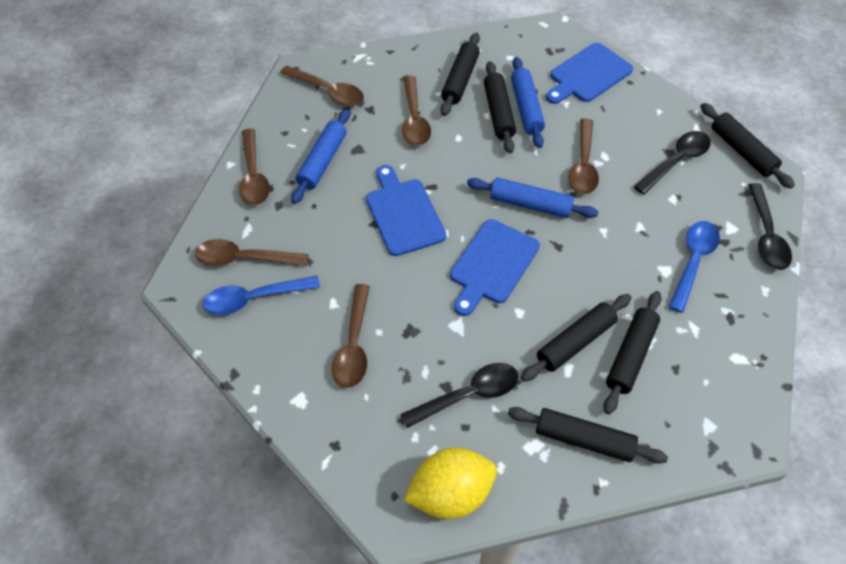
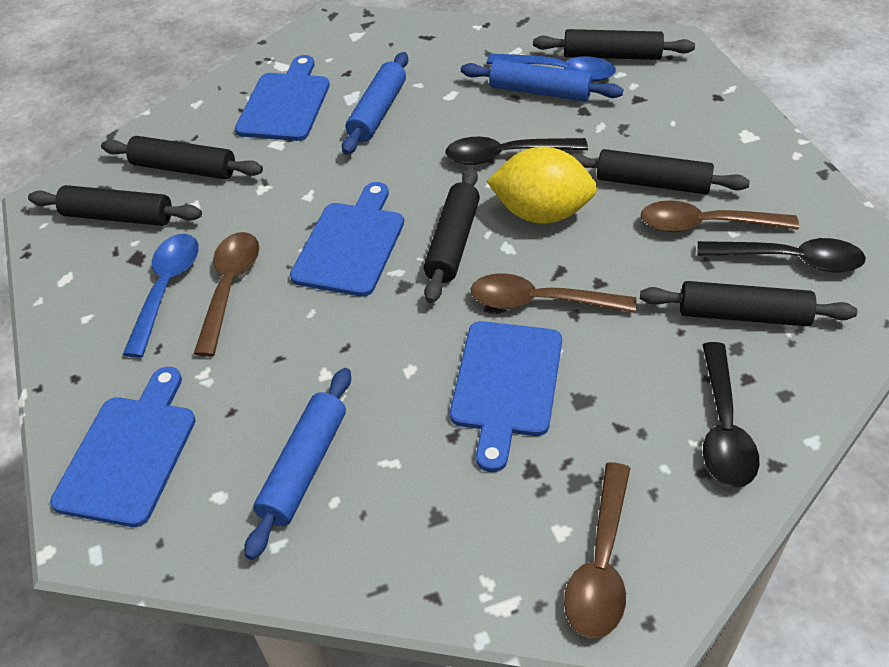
blue cutting board: [366,165,446,256] [450,219,540,316] [546,43,633,104] = 3 -> [50,367,196,527] [235,55,330,141] [290,182,404,297] [450,321,562,472] = 4
brown spoon: [195,239,309,266] [239,128,270,205] [280,65,364,106] [332,284,370,388] [402,76,431,146] [568,118,599,194] = 6 -> [194,232,259,357] [470,273,636,313] [564,462,630,638] [641,200,799,232] = 4

